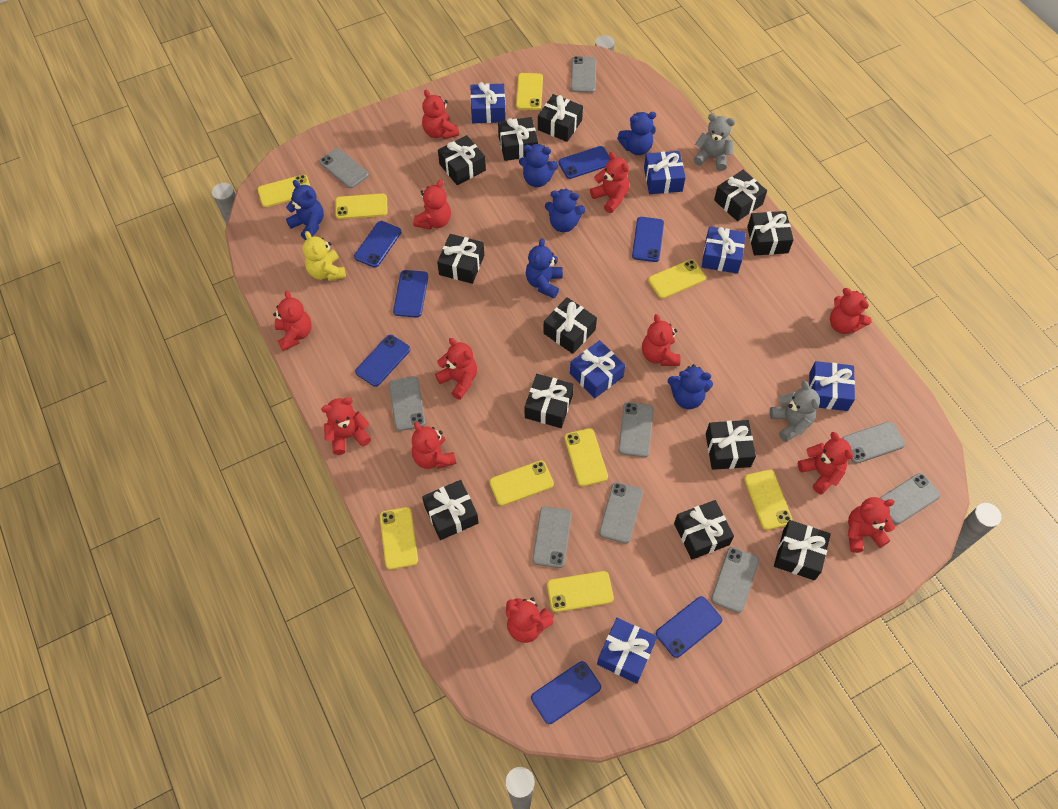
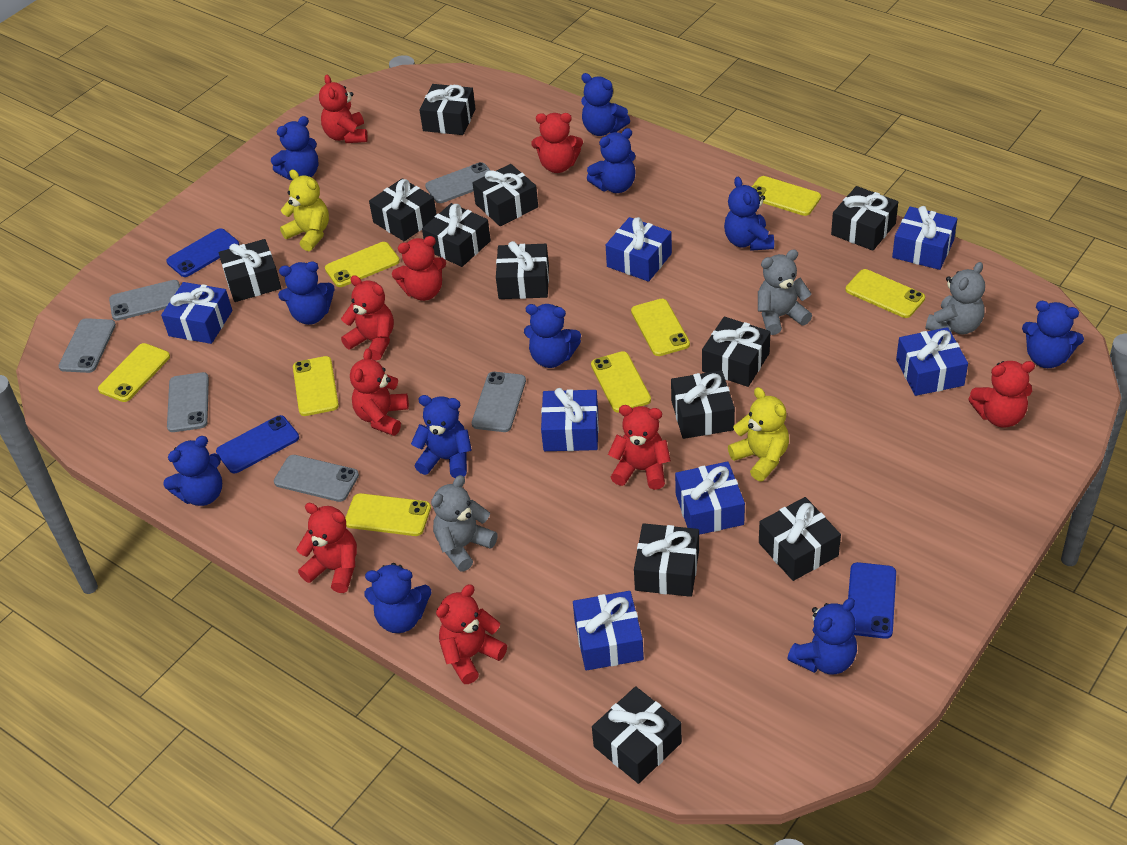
blue gift: [470,82,506,123] [570,340,625,399] [597,618,657,684] [644,151,686,194] [702,226,746,274] [809,361,855,411] = 6 -> [161,282,232,344] [541,388,599,451] [573,591,644,671] [606,217,672,282] [675,461,745,535] [892,206,957,270] [896,327,968,396] = 7
blue phone: [354,221,401,268] [355,335,410,387] [393,270,428,318] [531,661,601,724] [558,146,611,179] [632,217,664,262] [656,596,722,658] = 7 -> [166,228,239,277] [216,415,299,473] [848,562,896,639] = 3
blue teddy bear: [286,180,324,240] [519,144,558,187] [526,238,563,298] [545,189,585,232] [617,112,656,155] [668,364,713,409] = 6 -> [163,436,222,506] [271,116,318,180] [278,261,335,325] [364,563,431,633] [411,395,472,478] [524,304,581,368] [581,73,630,136] [587,128,635,193] [724,177,774,251] [787,598,857,675] [1022,301,1084,368] = 11
grey phone: [319,148,369,188] [389,376,426,431] [532,506,572,568] [571,56,596,93] [599,482,643,544] [618,402,654,458] [711,547,759,613] [842,421,905,464] [880,473,941,525] = 9 -> [59,318,116,373] [109,280,180,321] [167,372,209,432] [274,455,359,502] [425,162,490,203] [472,372,526,432] = 6
grey teddy bear: [694,114,735,171] [770,381,820,442] = 2 -> [431,475,498,571] [758,249,812,335] [926,262,985,334] = 3
red teddy bear: [273,291,312,351] [321,397,371,455] [412,422,457,469] [413,180,451,230] [422,90,459,139] [435,338,477,400] [506,597,554,643] [590,152,629,213] [642,314,681,366] [798,432,853,494] [830,288,872,334] [848,497,895,553] = 12 -> [296,503,357,593] [319,75,368,143] [341,275,394,360] [350,348,409,436] [392,236,446,301] [436,584,507,684] [532,113,583,173] [608,405,671,490] [969,361,1035,428] = 9
yellow phone: [258,175,311,207] [335,193,388,219] [380,507,418,569] [489,461,554,506] [516,73,543,110] [547,571,614,612] [564,428,608,486] [648,260,706,299] [744,470,793,530] = 9 -> [98,343,170,402] [293,356,339,416] [325,242,400,287] [345,493,431,536] [591,351,651,413] [631,299,690,356] [752,176,821,216] [846,269,925,318] = 8
yellow teddy bear: [303,231,346,281] = 1 -> [280,169,329,251] [728,387,789,482] = 2

